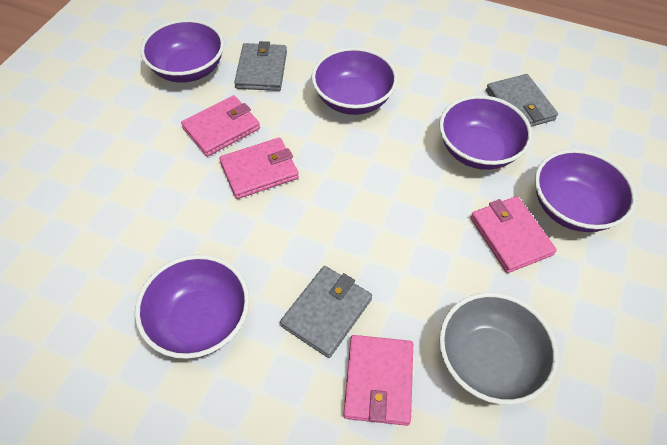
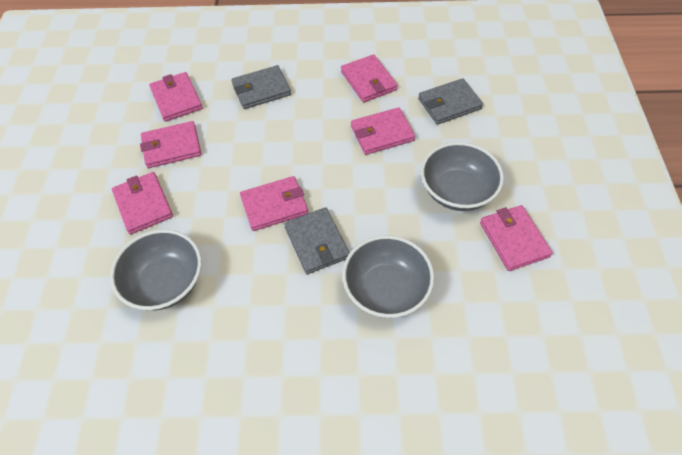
grey bowl: [439,292,558,405] = 1 -> [110,229,202,310] [342,235,434,318] [421,142,504,211] = 3
pink wallet: [181,95,260,157] [219,137,299,199] [343,335,413,426] [470,196,557,273] = 4 -> [112,172,173,234] [140,121,201,168] [149,72,203,122] [240,176,308,231] [341,54,398,102] [351,107,415,155] [480,205,552,271] = 7
purple bowl: [135,255,249,359] [140,19,224,83] [312,47,398,115] [439,95,532,170] [535,149,636,232] = 5 -> none = 0

